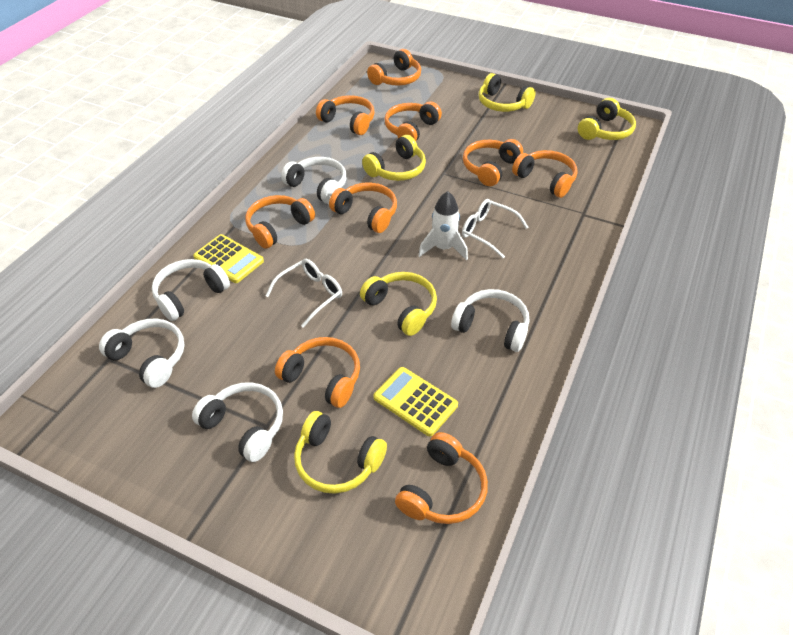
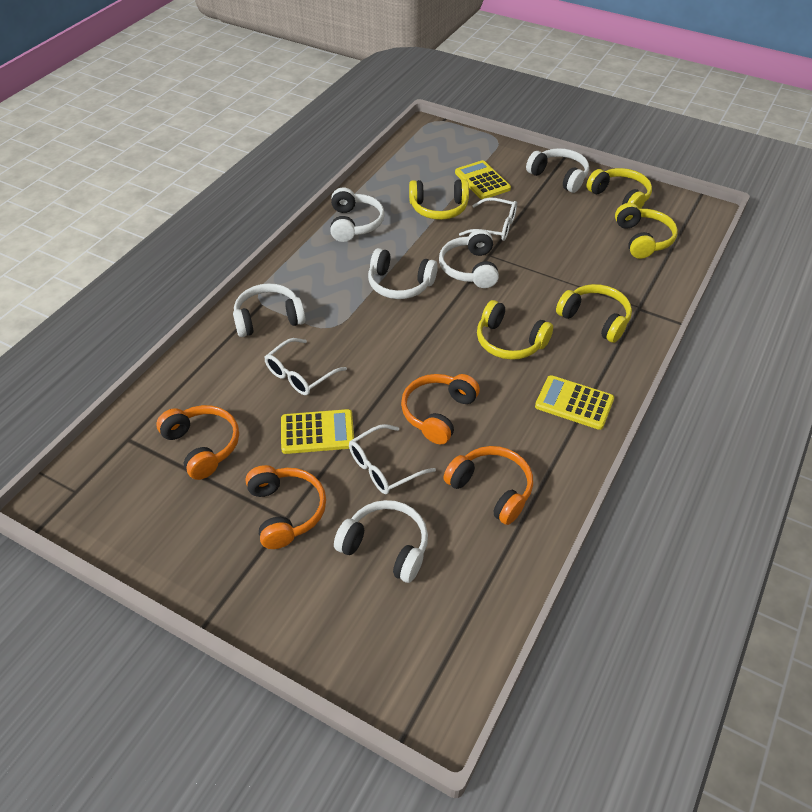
orange headphones: [246,195,315,249] [275,337,360,408] [316,95,375,135] [329,183,397,233] [367,49,421,86] [384,102,442,141] [395,432,488,524] [463,139,523,186] [512,150,578,198] = 9 -> [156,405,239,480] [246,465,326,549] [401,374,480,445] [443,446,533,525] = 4
white glasses: [266,259,342,328] [462,199,529,258] = 2 -> [265,338,347,395] [349,424,436,494] [459,197,517,241] = 3
white headphones: [99,318,185,388] [152,259,230,321] [192,382,283,462] [281,157,347,204] [451,289,529,352] = 5 -> [233,283,305,337] [330,187,385,242] [334,500,428,583] [368,248,438,299] [439,229,499,288] [526,148,589,193] = 6
white rocket: [418,191,468,260] = 1 -> none = 0
yellow calculator: [193,234,264,283] [373,367,458,436] = 2 -> [281,409,354,454] [455,160,511,199] [535,375,614,430] = 3

